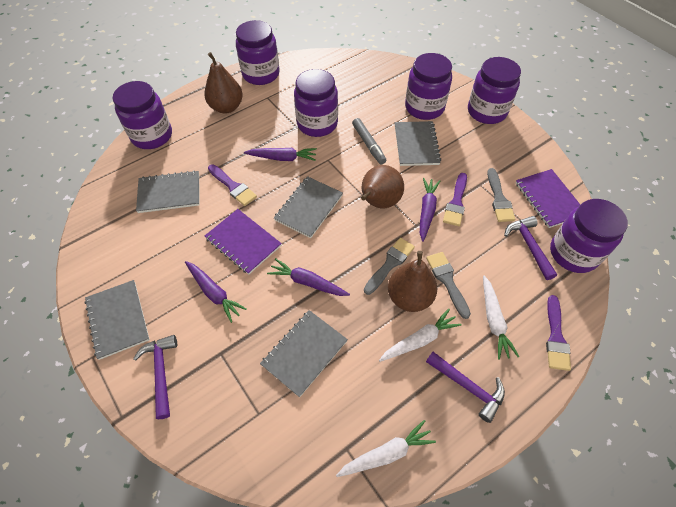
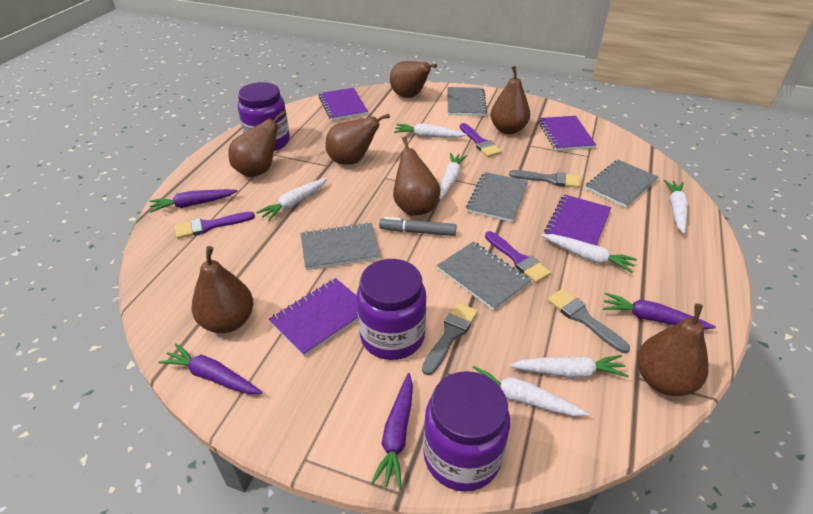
brown pear: [204,52,243,114] [361,165,404,208] [388,251,437,312] = 3 -> [192,246,253,333] [228,111,286,177] [325,114,390,165] [390,61,437,98] [393,136,441,216] [490,66,530,134] [637,304,709,396] = 7
purple hammer: [133,335,177,419] [426,352,505,423] [504,216,557,280] = 3 -> none = 0
purple jar: [113,81,172,149] [236,20,280,85] [294,69,338,137] [405,53,452,120] [468,57,521,124] [550,199,628,273] = 6 -> [238,82,290,151] [357,259,426,360] [423,371,510,492] = 3
purple notebook: [205,209,282,274] [516,169,580,228] = 2 -> [269,278,358,356] [318,88,368,121] [538,116,596,151] [544,194,611,245] = 4
white carrot: [336,420,436,477] [379,309,462,362] [483,275,519,360] = 3 -> [256,178,327,221] [394,123,467,138] [440,153,467,200] [473,366,589,416] [509,355,629,378] [541,234,637,273] [664,180,688,234] = 7

